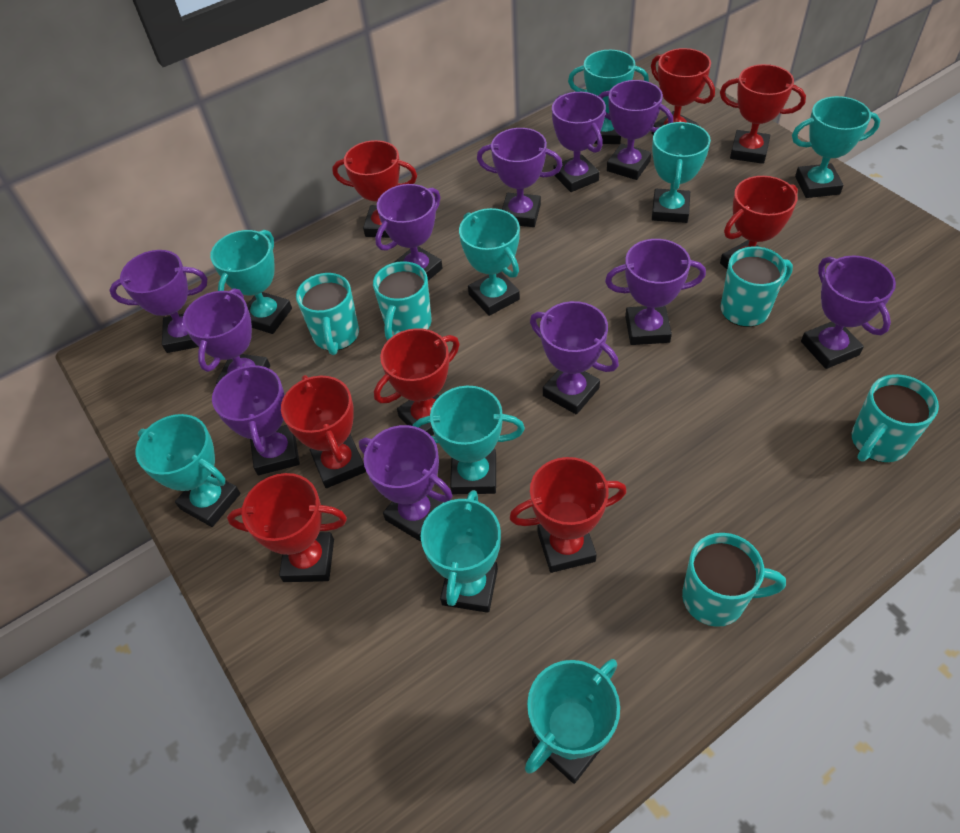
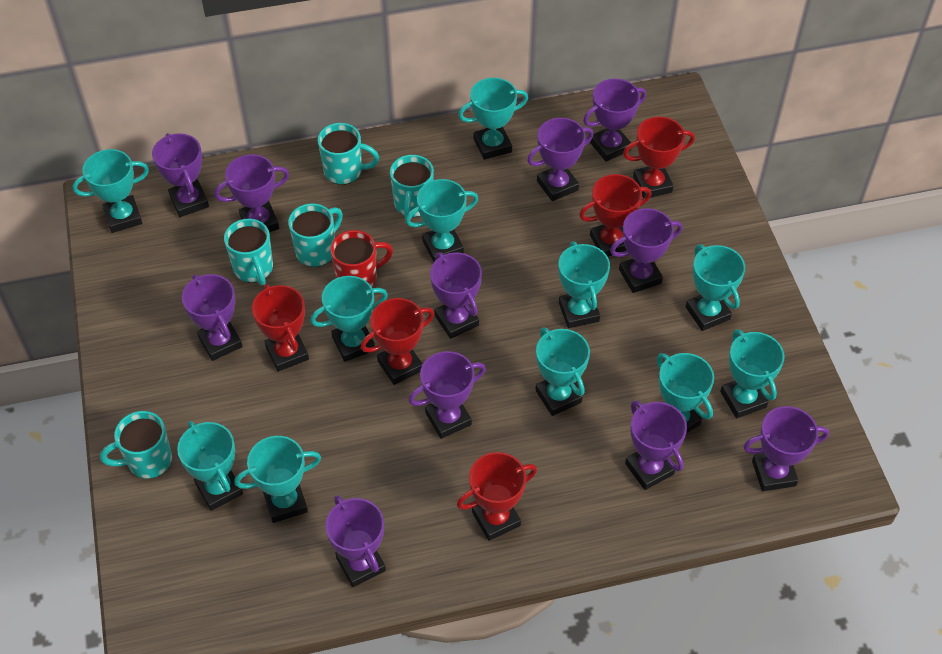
red mug: none = 0 -> [330,230,393,287] = 1
red trophy: [227,473,347,582] [281,375,366,488] [332,140,417,238] [374,328,460,436] [510,457,627,573] [651,48,715,135] [720,64,806,164] [720,176,798,269] = 8 -> [252,284,309,372] [361,298,434,385] [457,452,537,541] [579,174,651,257] [623,117,695,198] = 5
turquoise trophy: [136,414,241,527] [210,230,292,334] [413,386,525,494] [421,490,501,613] [459,208,520,316] [525,659,620,784] [568,50,649,144] [652,122,711,223] [792,96,880,198] = 9 -> [72,149,149,233] [177,421,243,511] [234,436,321,523] [310,276,388,362] [405,179,478,262] [458,78,528,160] [535,328,590,416] [558,241,610,328] [657,353,714,433] [686,244,745,331] [720,329,785,418] = 11

